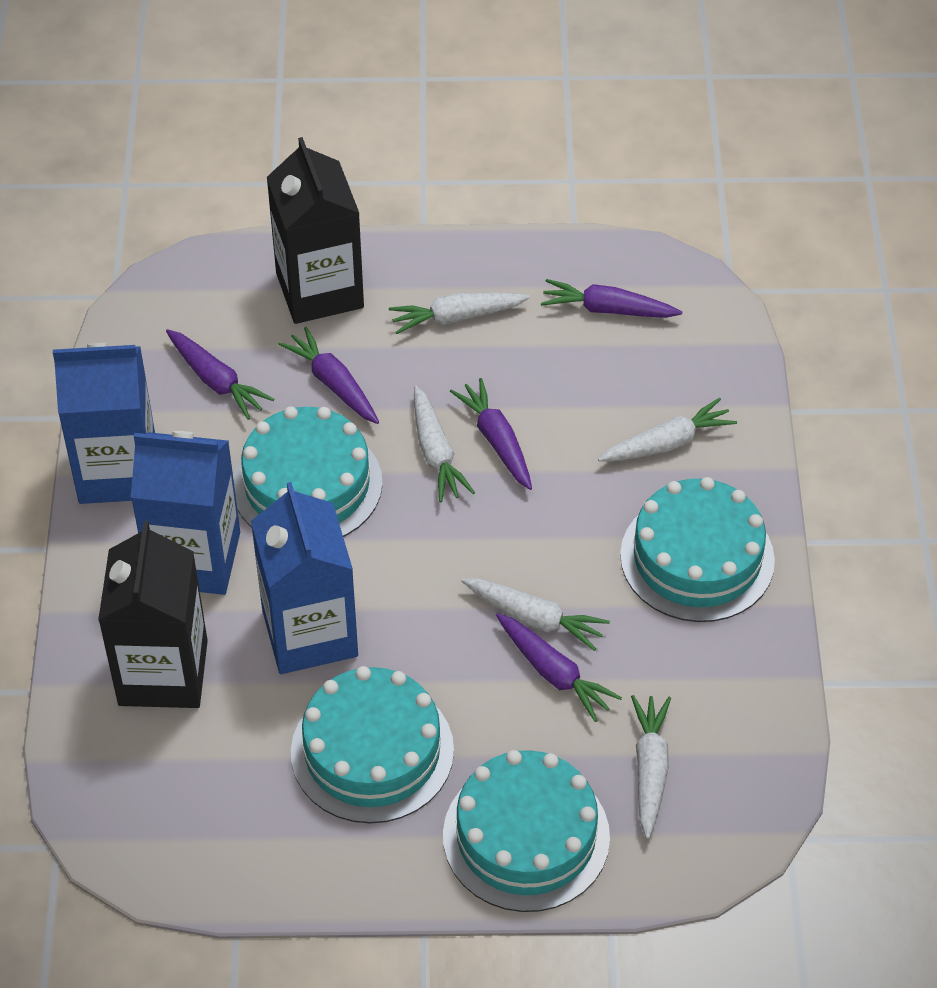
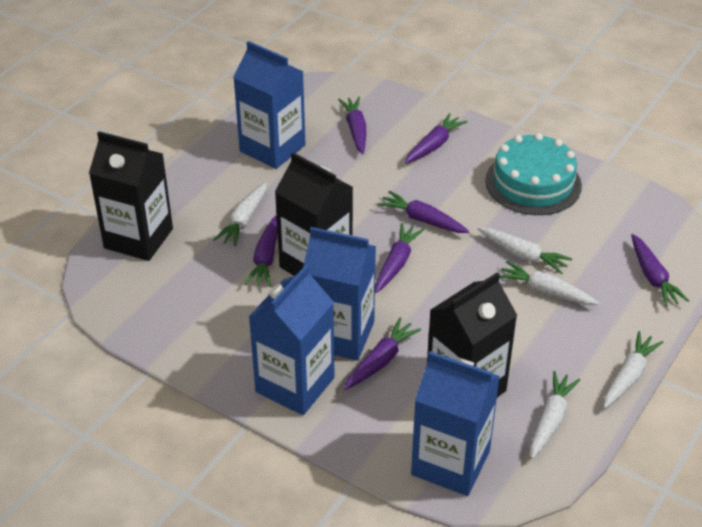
black carton: [98,521,208,708] [267,137,364,324] = 2 -> [89,131,173,261] [275,152,353,276] [427,272,517,397] = 3
blue carton: [53,343,155,504] [131,431,240,595] [251,482,358,674] = 3 -> [233,41,305,169] [249,265,334,415] [303,227,376,361] [411,351,500,496] = 4
purple carrot: [166,329,274,420] [278,327,379,424] [450,378,532,490] [496,613,622,722] [541,279,683,318] = 5 -> [245,215,278,287] [338,97,366,154] [344,318,421,390] [375,223,424,293] [378,191,469,233] [405,113,468,164] [631,234,689,307] = 7
turquoise cake: [233,406,383,537] [291,666,454,823] [443,750,610,912] [620,477,775,622] = 4 -> [485,133,582,215] = 1

